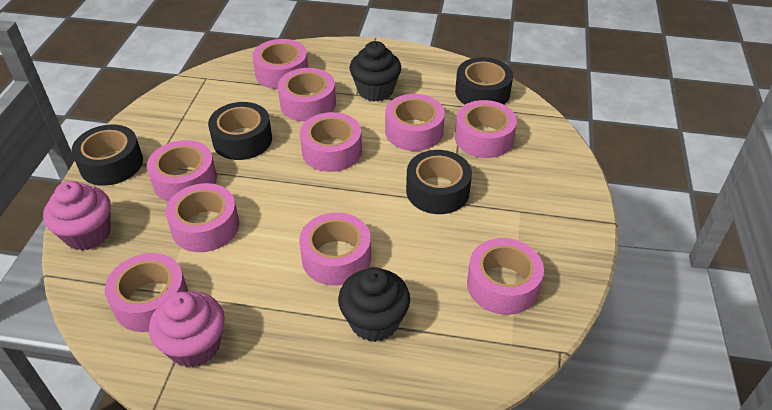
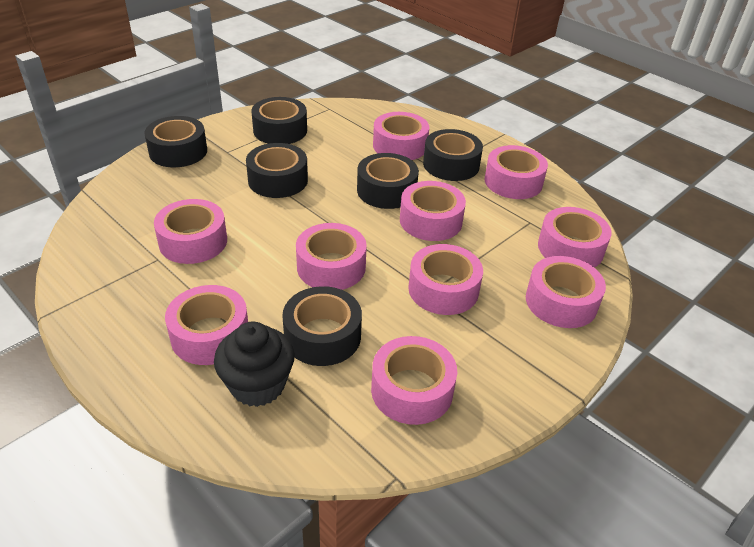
black cupcake: [338,267,410,342] [350,41,401,102] = 2 -> [214,322,295,407] = 1
black tape: [71,124,143,186] [208,102,272,160] [406,150,472,214] [455,57,513,105] = 4 -> [144,116,207,167] [246,143,308,198] [251,97,307,144] [282,286,362,366] [357,153,419,209] [423,129,483,181] = 6
pink cupcake: [43,181,111,251] [149,292,225,367] = 2 -> none = 0

